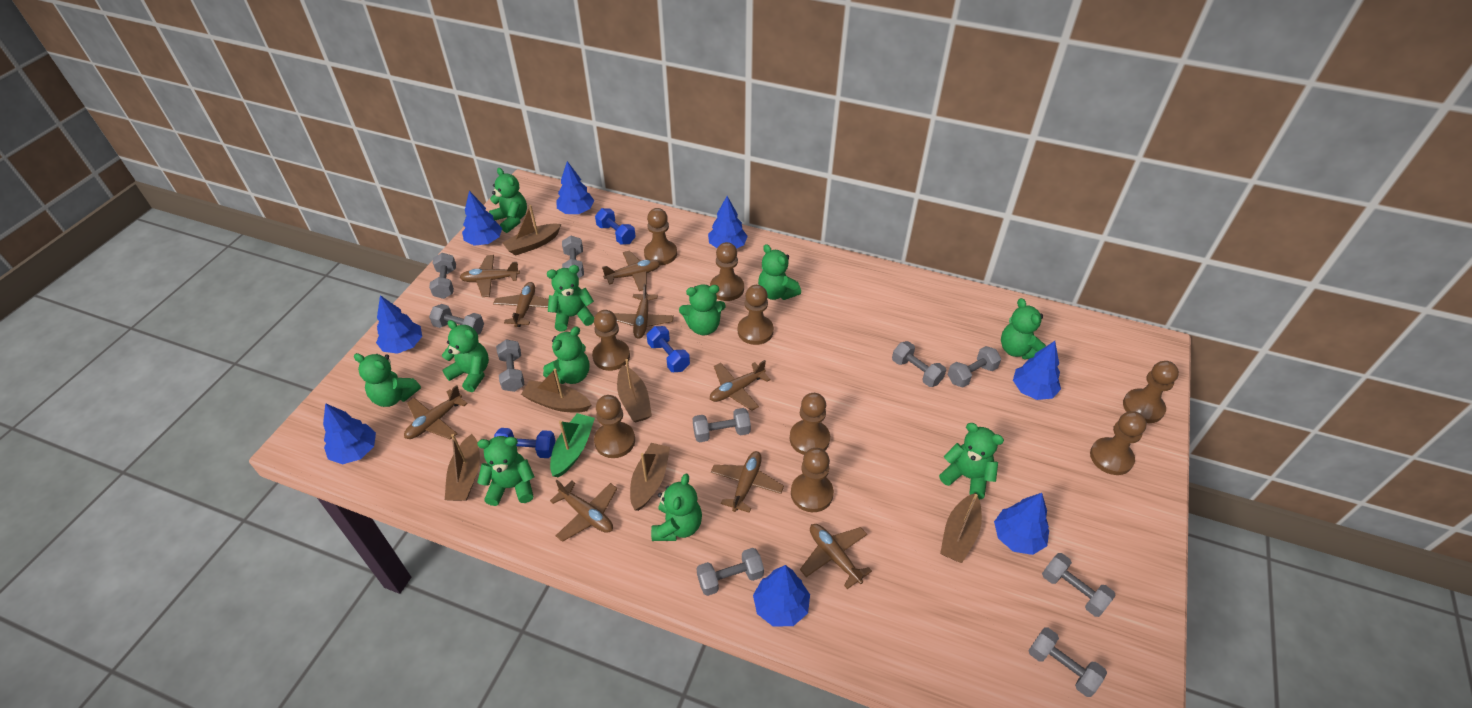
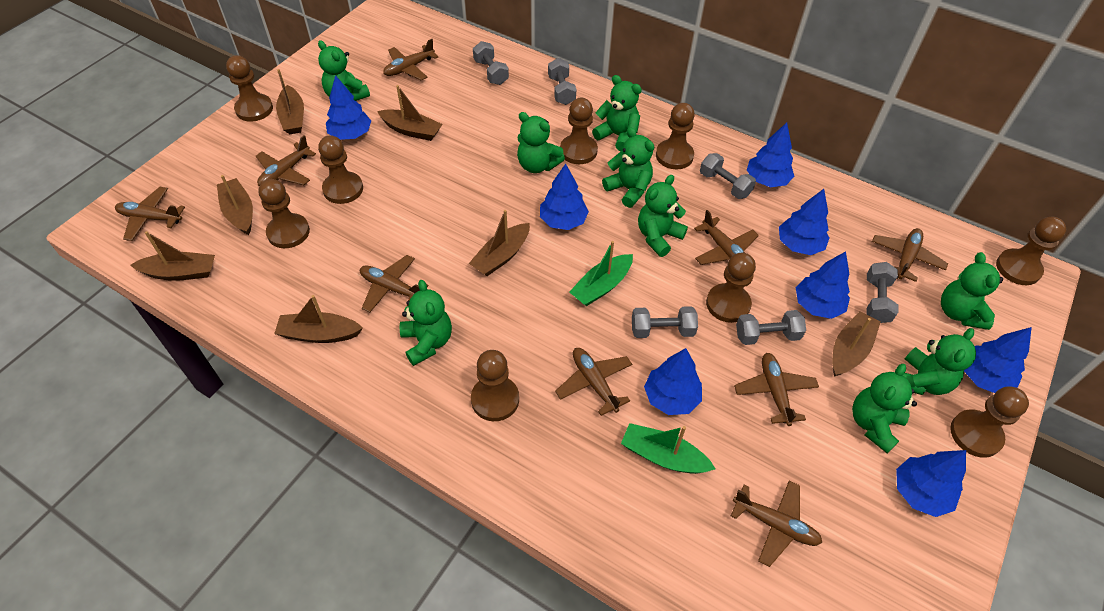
blue dumbbell: [494,428,555,458] [595,208,636,244] [647,326,690,372] = 3 -> none = 0
brown boat: [445,434,480,501] [502,205,561,256] [521,368,592,413] [617,359,652,422] [630,443,670,511] [940,493,982,563] = 6 -> [131,231,215,281] [217,175,253,235] [274,295,363,343] [276,69,304,134] [377,85,442,141] [469,210,530,276] [832,311,880,377] = 7
green boat: [550,413,595,478] = 1 -> [569,241,633,306] [621,423,715,474] = 2
green teddy bear: [354,353,421,407] [442,320,489,392] [477,436,534,506] [489,168,527,233] [543,326,589,384] [547,265,594,331] [651,473,702,541] [679,284,726,335] [758,244,801,300] [939,423,1004,500] [1001,298,1046,360] = 11 -> [318,40,370,101] [400,280,452,366] [517,112,565,173] [592,75,642,152] [602,127,654,208] [638,175,688,257] [852,364,917,453] [903,328,976,395] [941,252,1003,330] = 9
grey dumbbell: [429,253,456,299] [429,304,484,335] [496,339,525,392] [562,236,584,278] [692,408,751,442] [696,548,764,596] [892,341,946,387] [947,346,1001,388] [1028,627,1107,697] [1042,553,1116,617] = 10 -> [473,41,509,85] [548,58,576,105] [632,306,698,338] [700,153,756,199] [736,310,806,345] [866,262,899,323] = 6

